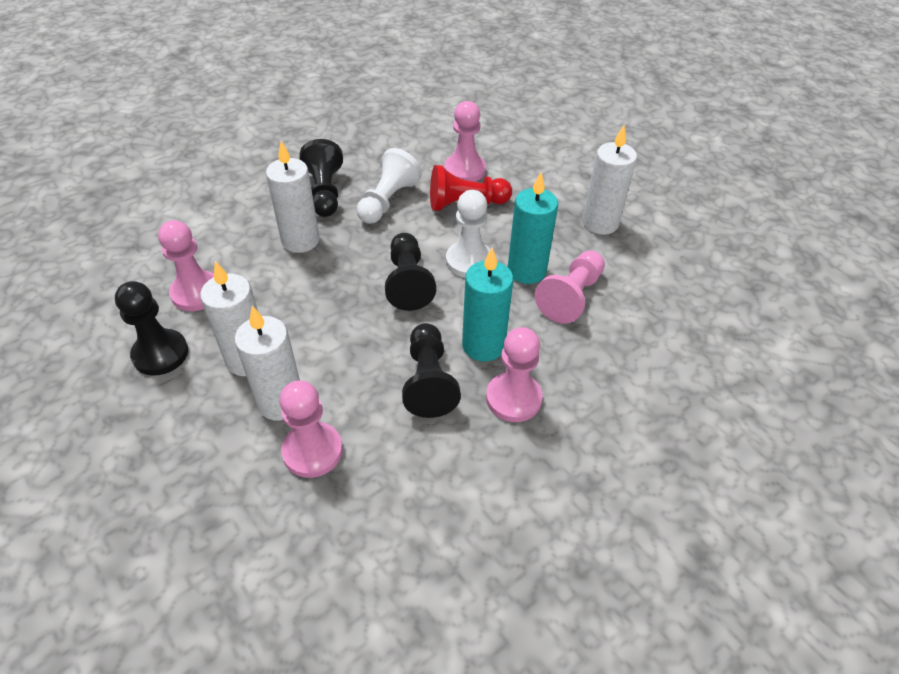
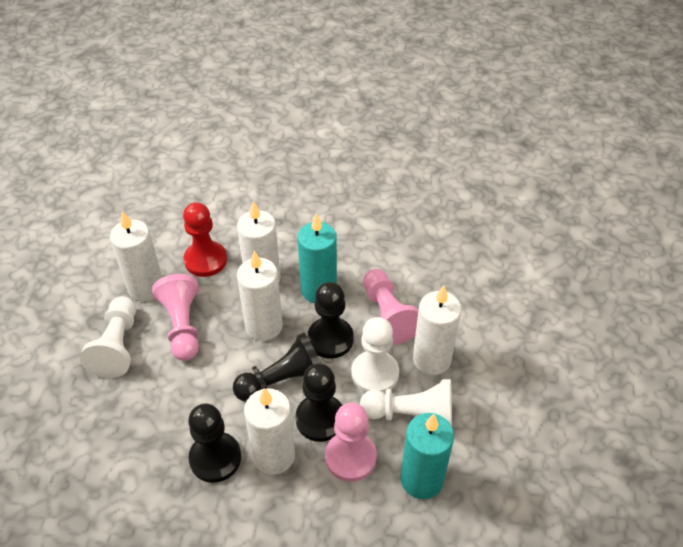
pink pawn: [158,220,214,311] [279,381,343,478] [444,101,486,182] [486,327,543,422] [535,250,605,324] = 5 -> [152,274,199,361] [325,403,377,482] [363,269,419,345] = 3
white candle: [200,261,258,376] [235,306,300,421] [266,141,320,253] [583,125,637,235] = 4 -> [110,211,162,301] [237,201,281,281] [237,251,283,341] [244,388,295,475] [413,286,461,375] = 5
white pawn: [357,148,422,224] [446,190,490,278] = 2 -> [80,296,136,378] [351,317,399,393] [360,379,452,426] = 3

